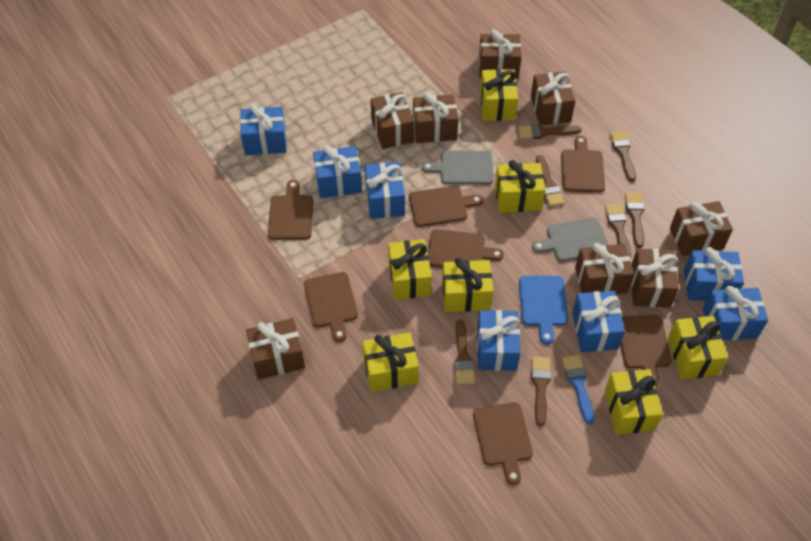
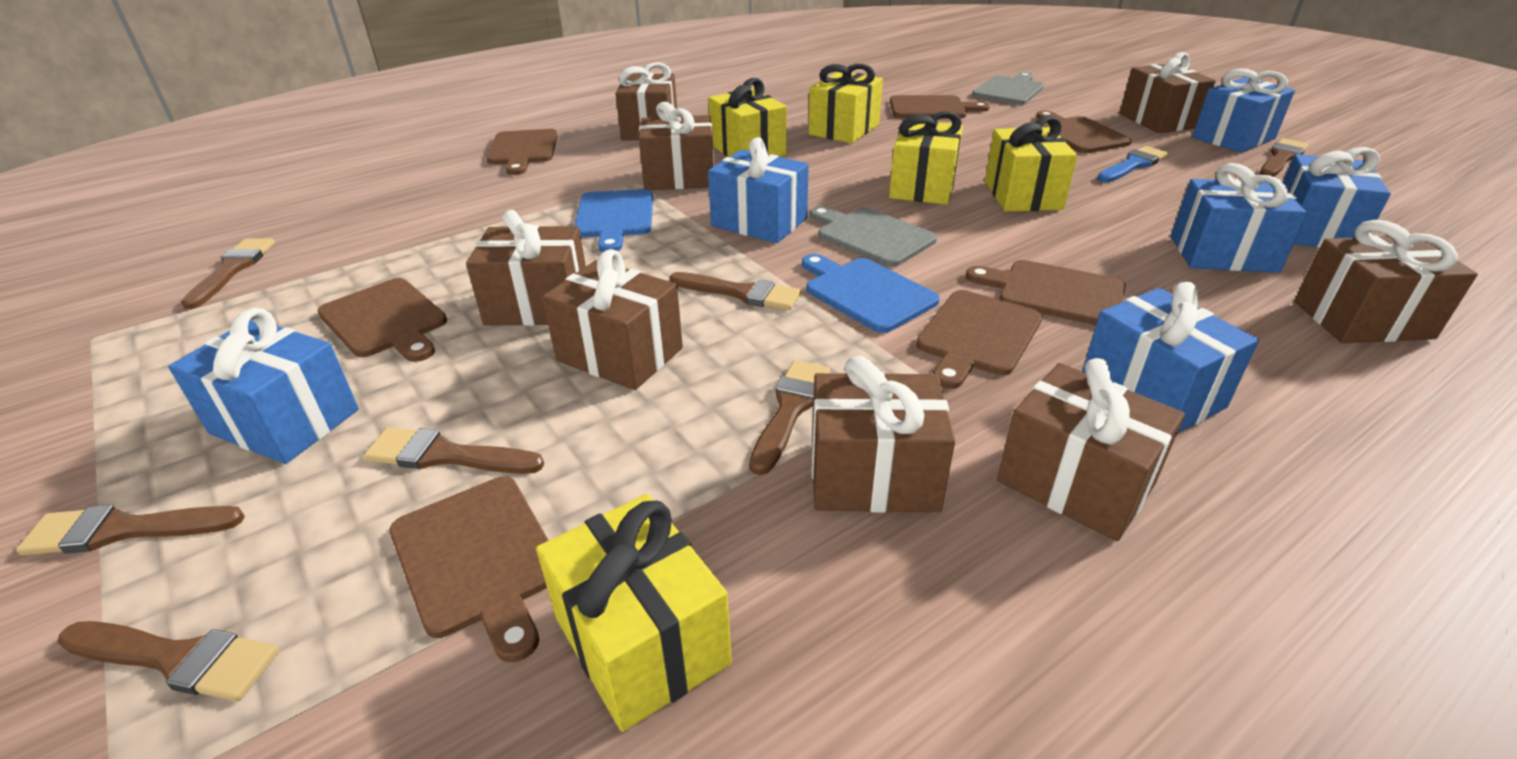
blue cutting board: [519,276,568,344] = 1 -> [574,189,653,252] [802,254,940,333] = 2
blue gift: [240,104,287,155] [313,145,362,199] [365,162,405,219] [477,310,521,371] [572,291,625,352] [684,247,744,301] [703,286,768,340] = 7 -> [168,308,359,464] [708,137,809,243] [1082,282,1259,433] [1171,163,1308,273] [1192,68,1295,153] [1283,147,1391,248] = 6
yellow gift: [363,332,419,392] [388,239,432,300] [442,258,493,312] [480,69,518,121] [495,160,546,213] [605,369,663,434] [668,316,728,379] = 7 -> [536,494,732,732] [708,78,787,157] [808,64,883,144] [889,111,963,205] [985,116,1077,212] = 5

